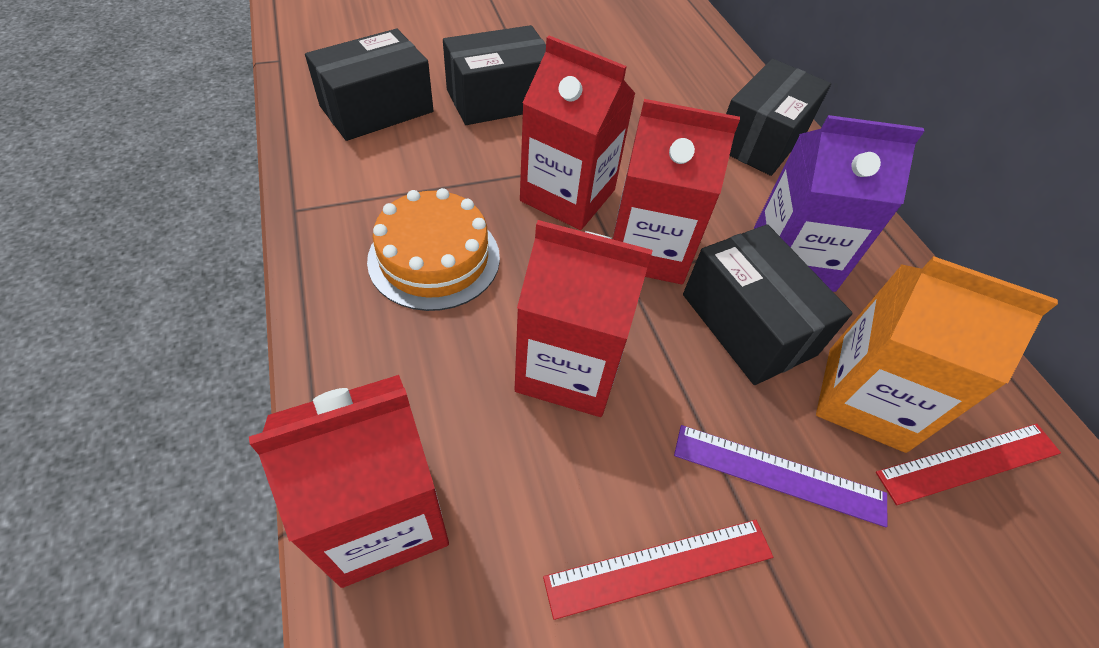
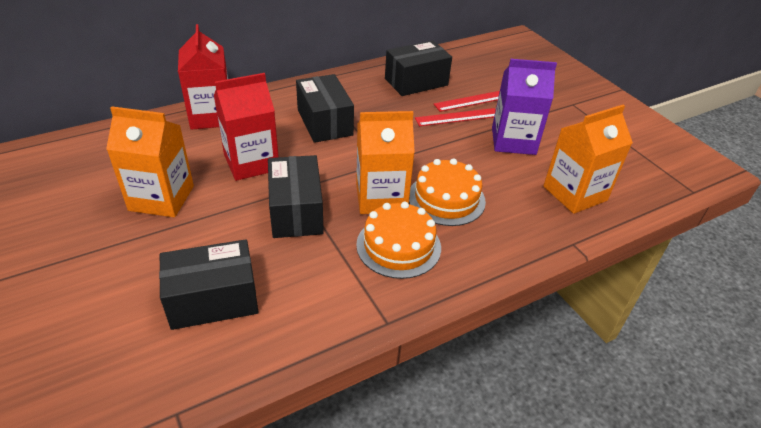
orange cake: [367,188,500,311] = 1 -> [356,201,441,279] [409,158,486,226] = 2
orange carton: [816,256,1058,453] = 1 -> [106,106,194,217] [356,111,415,214] [544,105,633,214] = 3
purple ruler: [674,425,887,527] = 1 -> none = 0
red carton: [249,375,449,588] [514,220,653,417] [520,36,636,230] [613,99,740,284] = 4 -> [178,24,228,130] [214,73,279,181] = 2

